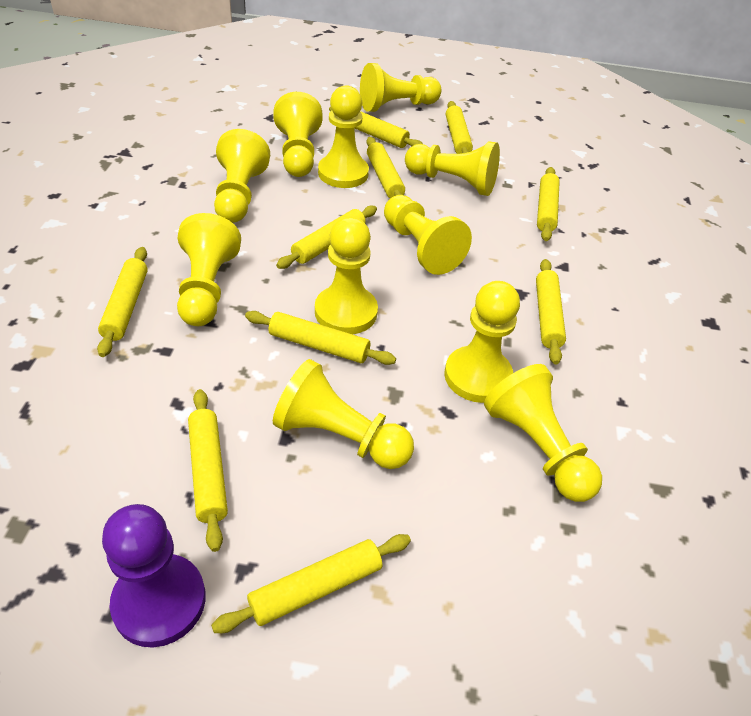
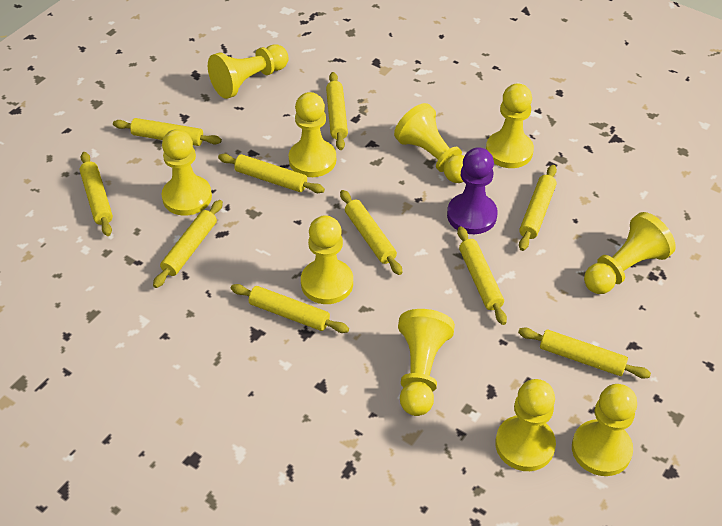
yellow pawn: [177,213,241,326] [214,129,270,223] [273,92,323,177] [273,359,414,469] [315,217,378,334] [318,85,369,188] [360,63,441,112] [384,195,472,275] [405,142,500,196] [444,281,520,403] [484,364,602,502] = 11 -> [162,129,212,216] [208,45,289,99] [288,92,336,177] [301,215,353,304] [394,103,464,183] [398,309,455,416] [486,83,534,168] [495,379,556,471] [572,384,637,476] [584,212,676,294] = 10

